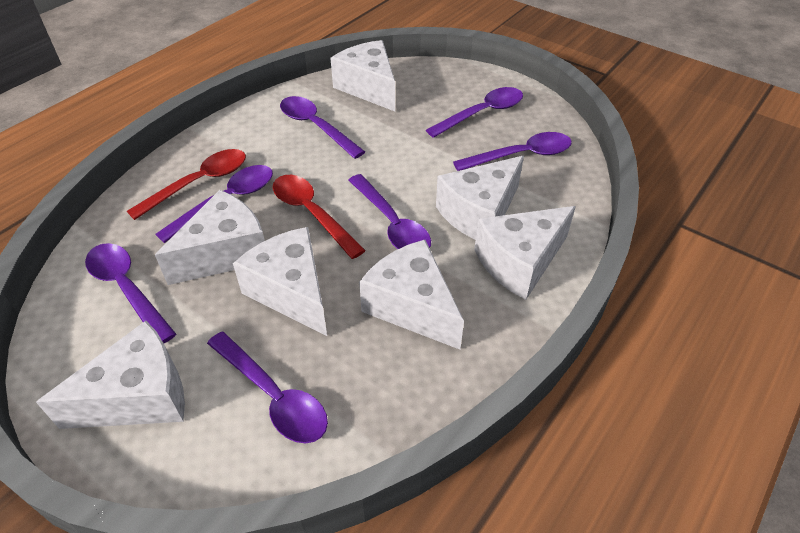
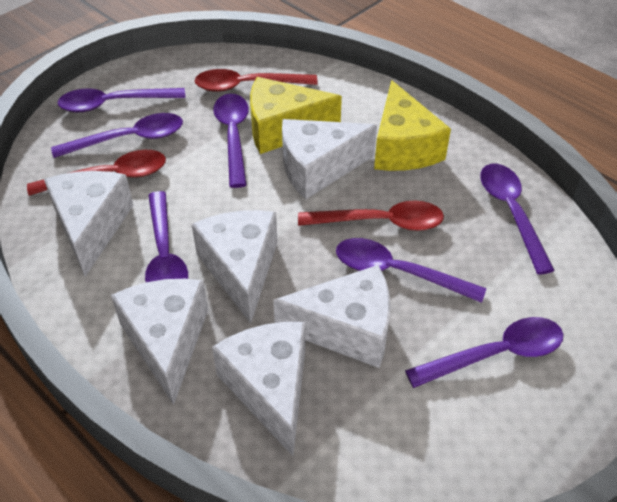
red spoon: [127,149,246,220] [273,175,366,259] = 2 -> [27,150,166,196] [195,69,318,92] [298,200,444,231] = 3
white cheese: [36,321,185,429] [155,190,265,285] [233,227,327,336] [330,40,395,111] [359,240,464,350] [436,156,524,240] [474,206,576,300] = 7 -> [44,171,133,277] [111,279,208,405] [191,210,278,323] [212,322,305,456] [273,265,391,368] [282,119,377,199] = 6
yellow cheese: none = 0 -> [250,77,342,154] [374,80,451,171] = 2

